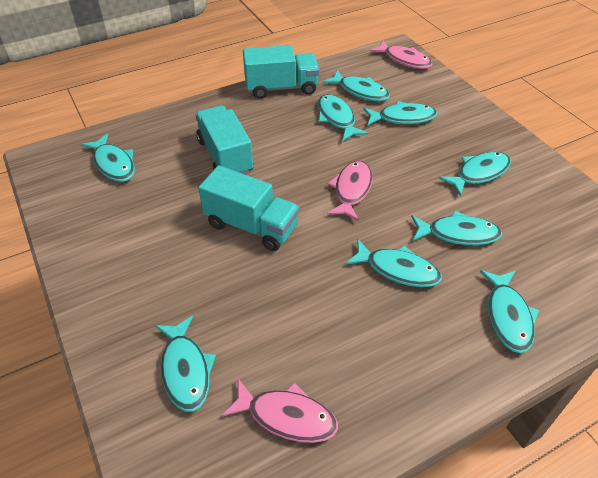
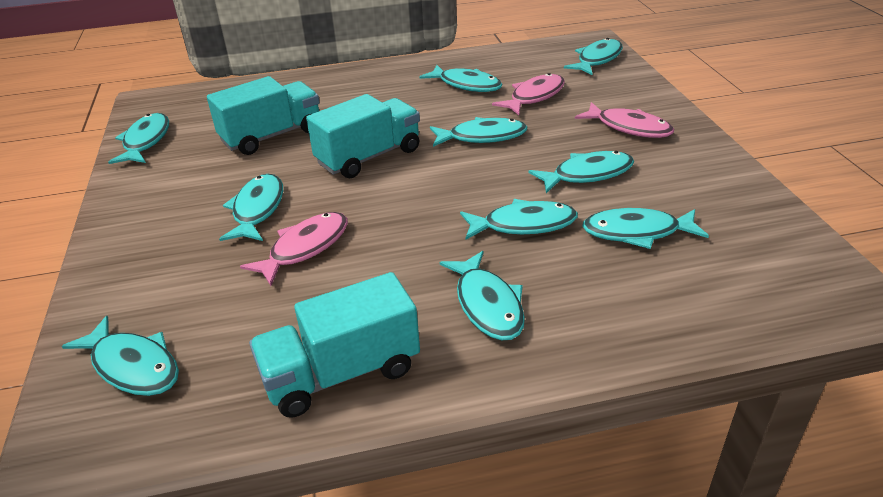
turquoise fish: [81,133,135,182] [155,316,216,412] [318,94,368,141] [323,70,390,101] [345,240,442,287] [363,101,437,126] [411,211,502,245] [439,152,511,196] [480,270,539,353] = 9 -> [62,316,179,396] [108,113,169,164] [219,174,283,241] [420,65,503,92] [430,117,527,147] [440,251,525,340] [460,199,578,240] [528,151,634,193] [564,38,623,75] [582,208,709,249] = 10

